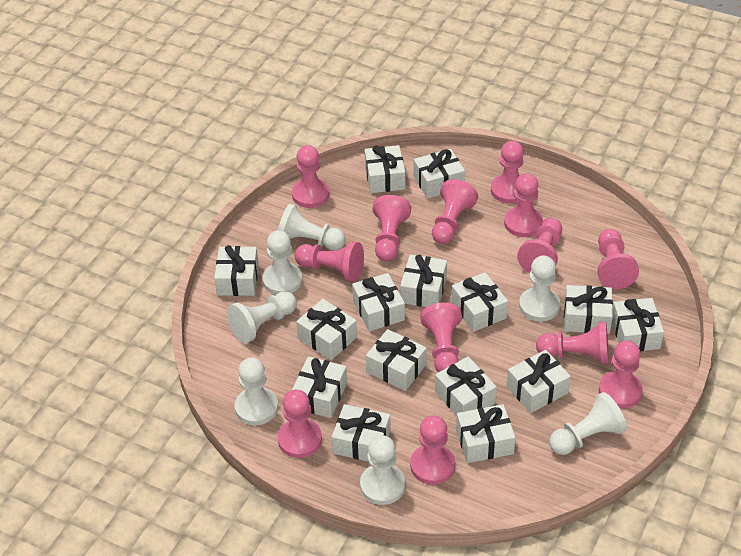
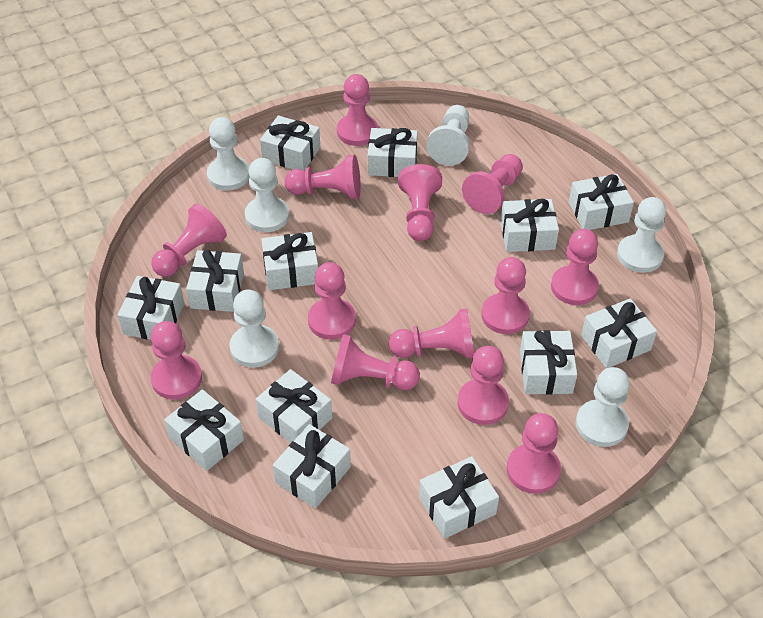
white gift: [214,245,259,296] [292,356,347,418] [296,299,357,360] [332,404,391,461] [352,273,405,331] [365,145,405,193] [366,329,427,391] [400,254,447,307] [414,149,465,199] [435,357,497,416] [451,272,508,332] [456,404,516,463] [507,350,571,413] [564,285,613,334] [612,298,664,351] = 15 -> [118,276,184,340] [164,389,244,471] [186,250,244,312] [256,369,332,443] [260,115,320,171] [261,232,318,290] [273,424,351,509] [368,128,418,177] [419,456,499,539] [500,199,559,252] [520,330,577,395] [569,174,634,230] [581,299,657,368] = 13
white pawn: [227,291,297,343] [235,357,278,425] [263,230,302,295] [278,203,346,251] [360,435,405,505] [519,256,560,321] [549,392,627,455] = 7 -> [207,117,250,191] [229,290,279,368] [245,158,289,232] [426,105,470,166] [576,367,630,447] [617,197,666,273] = 6

